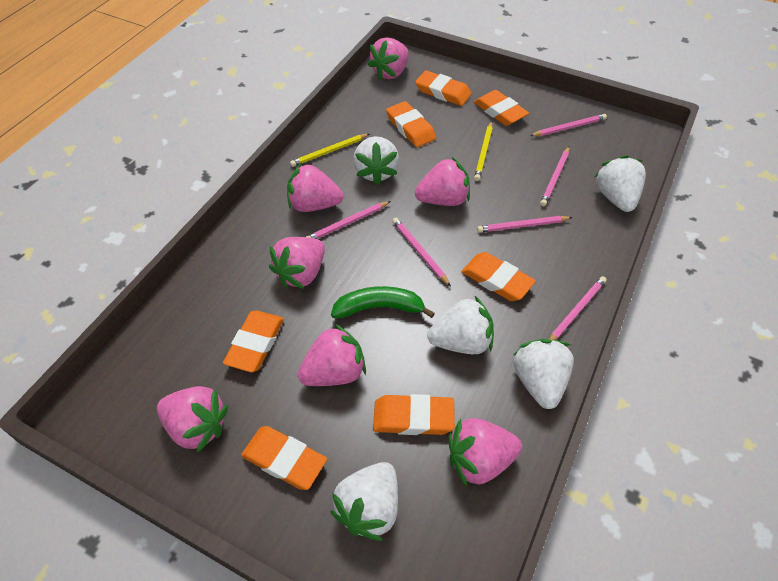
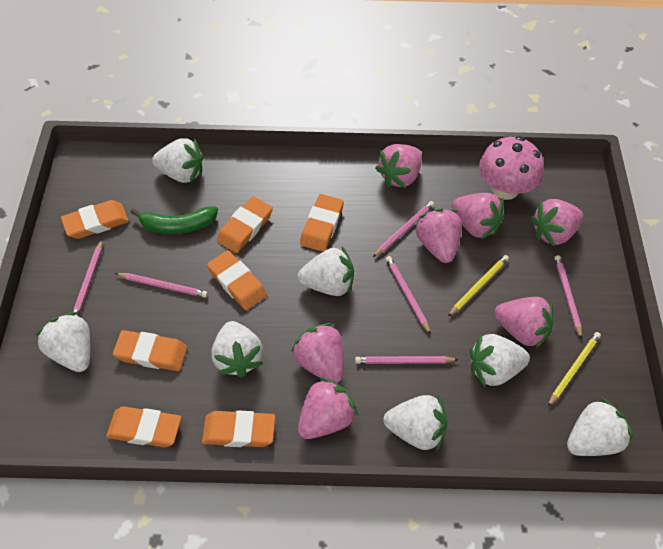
pink mushroom: none = 0 -> [479,136,544,200] = 1
white strawberry: [330,462,398,541] [353,136,399,185] [427,296,494,354] [514,339,574,409] [594,155,646,212] = 5 -> [36,312,90,372] [152,138,204,183] [211,321,263,378] [298,247,354,296] [383,395,447,451] [470,334,530,387] [567,398,633,456] = 7

